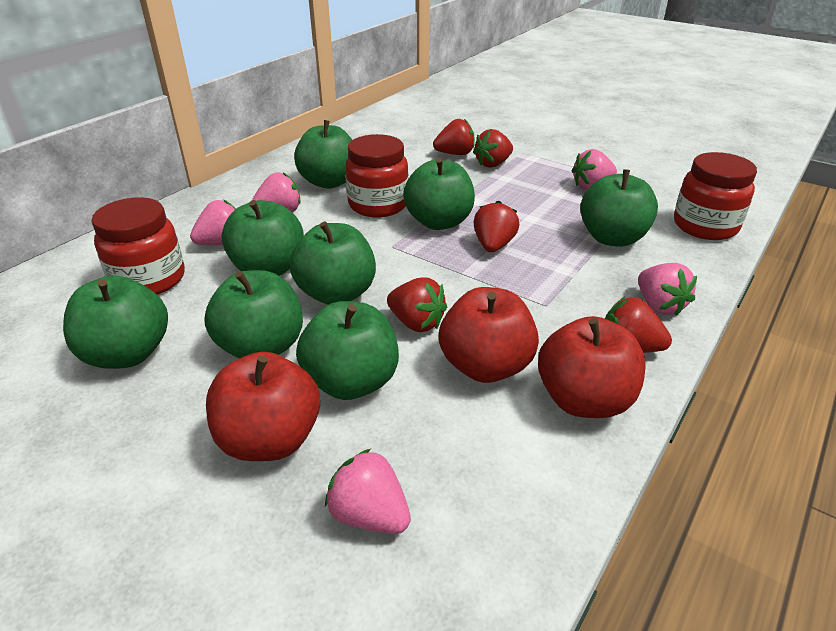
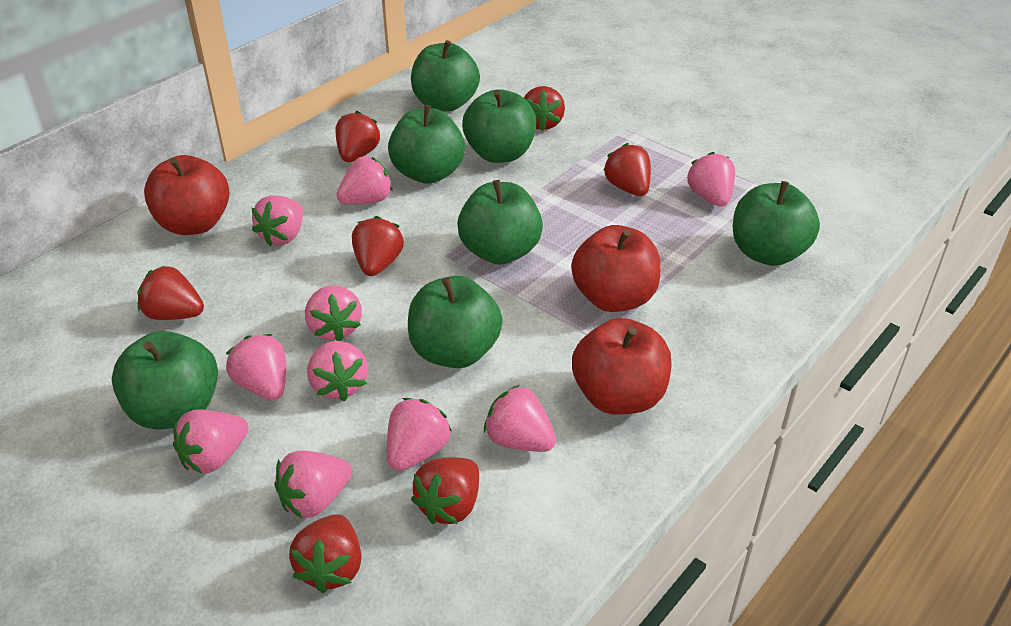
green apple: [63,275,168,369] [204,270,303,359] [222,200,304,276] [290,221,376,305] [294,120,352,189] [296,301,399,400] [403,158,475,230] [580,169,658,246] = 8 -> [112,331,218,429] [388,105,465,184] [408,276,503,368] [411,40,480,112] [457,180,543,265] [462,89,536,163] [733,181,820,266] = 7
pink strawberry: [190,200,236,245] [252,172,301,212] [325,449,411,534] [572,149,617,189] [638,263,697,316] = 5 -> [173,409,249,473] [226,334,286,400] [252,195,303,246] [275,451,352,518] [305,285,362,341] [307,341,368,401] [337,157,393,205] [387,398,452,471] [484,385,556,452] [687,152,735,207] = 10
red jar: [92,197,185,295] [345,134,409,217] [674,152,757,240] = 3 -> none = 0
red strawberry: [387,278,447,332] [433,119,475,155] [473,129,513,168] [473,200,519,252] [605,297,672,353] = 5 -> [137,266,204,320] [289,514,361,593] [335,111,380,162] [352,216,404,276] [411,458,479,524] [524,86,565,131] [603,143,651,196] = 7

